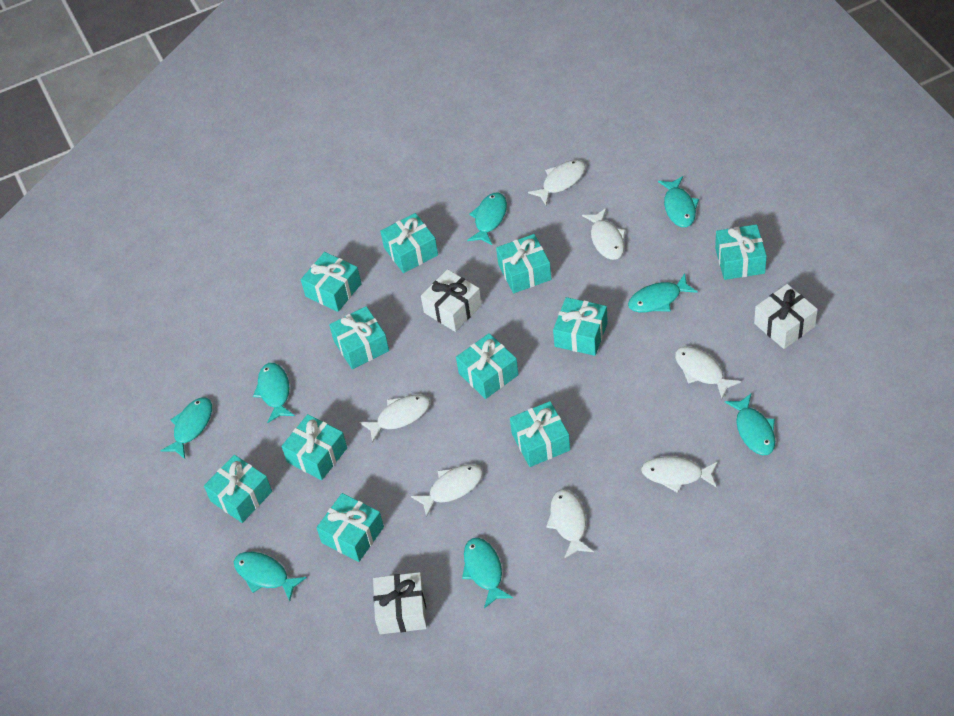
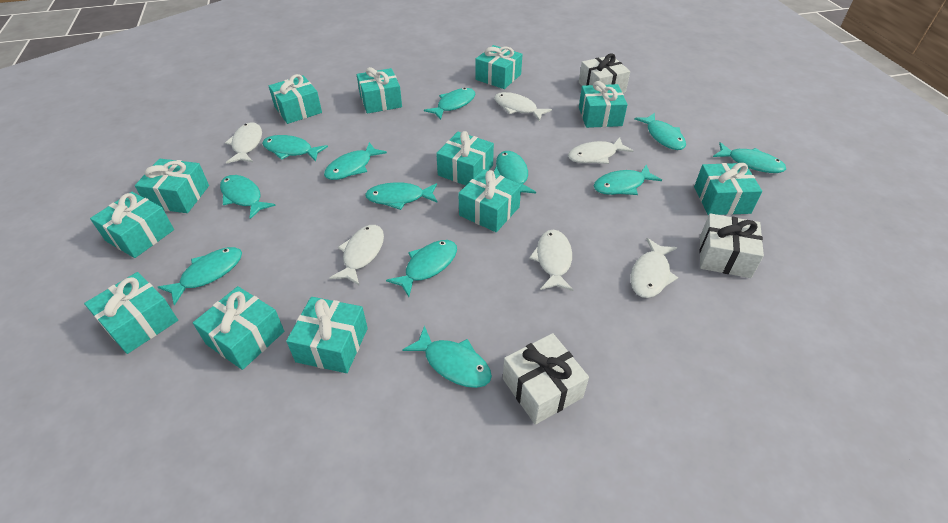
turquoise fish: [161,398,212,459] [234,552,306,601] [253,363,295,423] [462,538,513,608] [467,193,507,245] [628,273,698,313] [658,176,699,227] [725,393,775,455] = 8 -> [158,247,242,306] [220,175,276,219] [262,135,328,162] [324,142,387,180] [365,182,438,210] [386,240,457,297] [402,326,492,388] [424,88,475,120] [494,151,536,193] [594,164,662,195] [634,113,686,150] [713,142,786,173] = 12
turquoise gift: [204,455,272,523] [281,414,347,480] [301,252,362,312] [316,493,384,562] [329,306,389,369] [380,213,438,273] [456,333,519,399] [496,234,551,293] [510,401,570,467] [553,297,608,356] [715,224,767,280] = 11 -> [84,272,178,354] [90,192,174,258] [135,159,209,213] [193,286,284,370] [269,74,322,124] [286,297,368,373] [357,67,402,114] [436,131,494,185] [458,169,521,232] [475,45,522,89] [579,81,628,128] [694,163,762,215] = 12
white fish: [359,394,430,443] [411,464,483,517] [528,160,585,205] [546,489,594,559] [582,208,626,260] [641,456,718,493] [675,346,741,398] = 7 -> [225,122,262,164] [329,225,384,285] [494,92,552,121] [529,230,573,291] [568,137,633,164] [631,238,678,298] = 6

